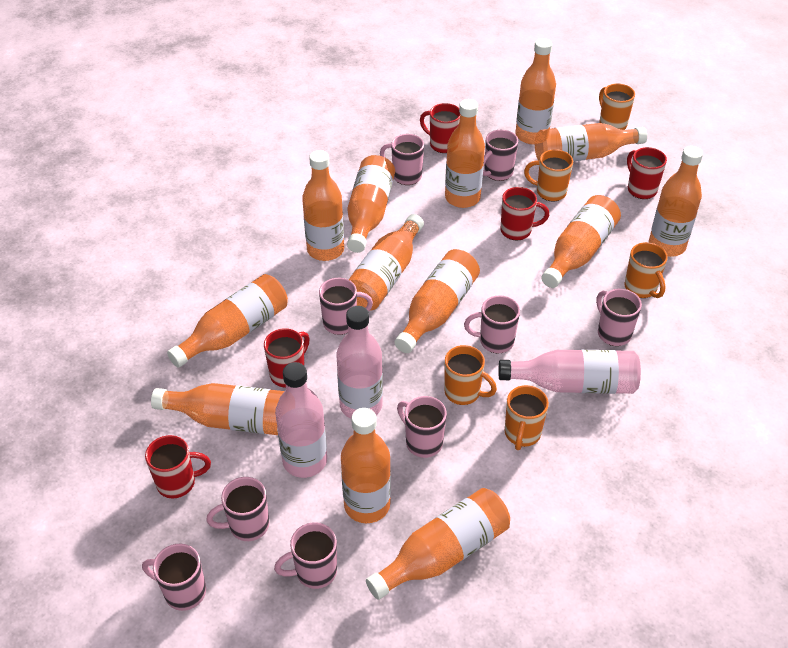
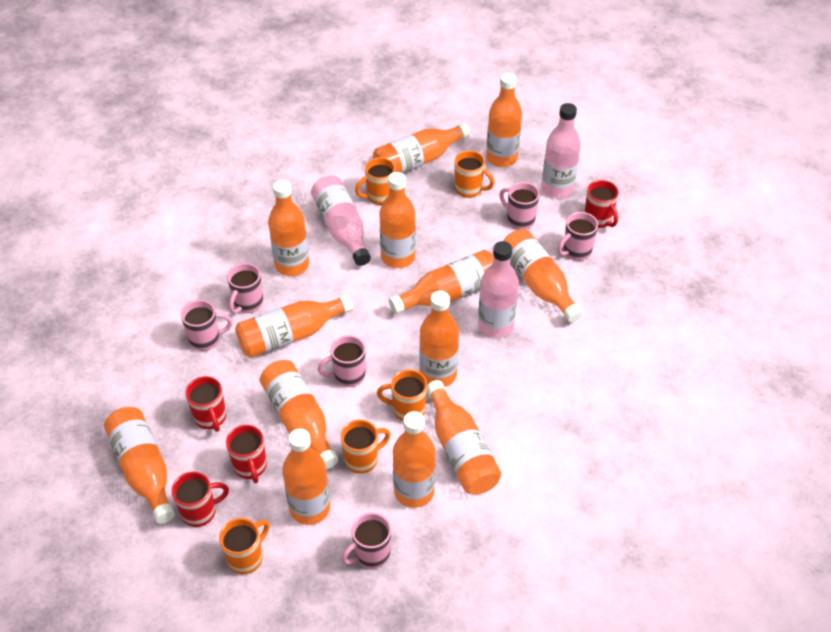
pink mug: [142,544,206,611] [206,477,269,541] [274,522,337,589] [319,278,373,335] [380,134,424,185] [397,396,447,458] [464,295,520,354] [483,130,518,181] [596,289,642,346] = 9 -> [181,300,232,351] [227,263,263,314] [318,335,366,387] [341,513,391,569] [499,182,540,230] [557,212,598,261] = 6
red mug: [145,435,211,498] [264,328,310,388] [420,103,460,153] [500,187,549,241] [627,147,667,199] = 5 -> [172,472,229,527] [185,376,226,432] [226,425,267,483] [585,180,619,228] = 4

